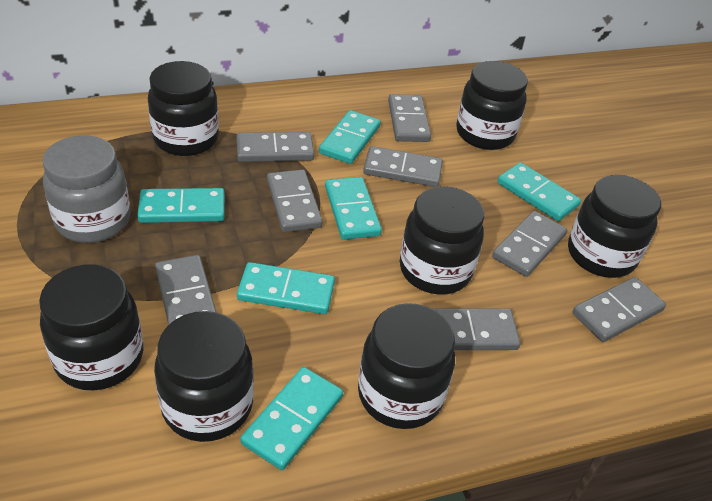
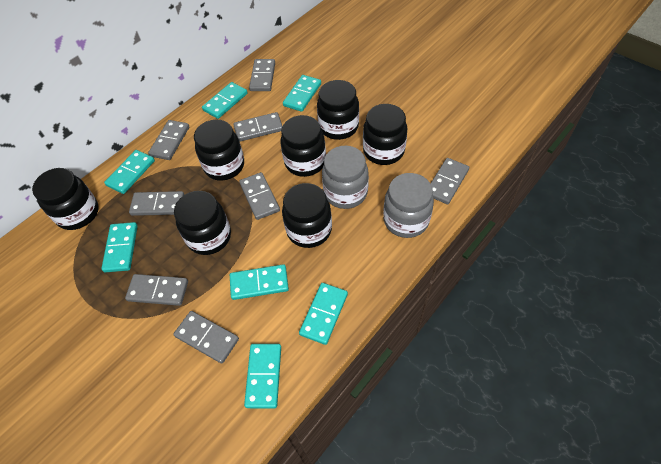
grey jar: [42,135,131,243] = 1 -> [322,146,369,209] [383,173,434,238] = 2
turquoise domino: [137,188,225,223] [237,262,335,314] [240,367,343,470] [319,110,381,164] [325,177,382,240] [498,162,581,221] = 6 -> [101,222,138,272] [104,150,155,194] [202,82,248,119] [230,264,289,300] [244,344,281,408] [283,75,321,112] [299,283,348,345] = 7

